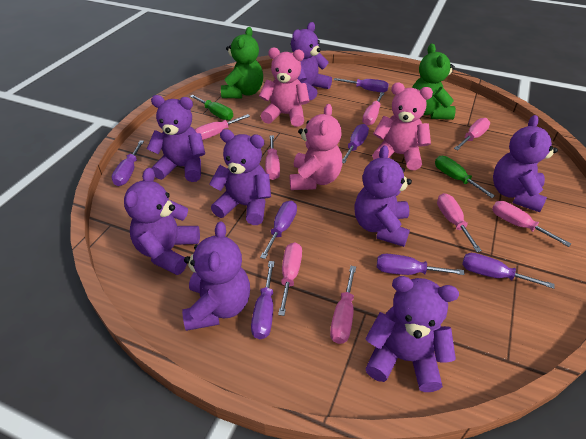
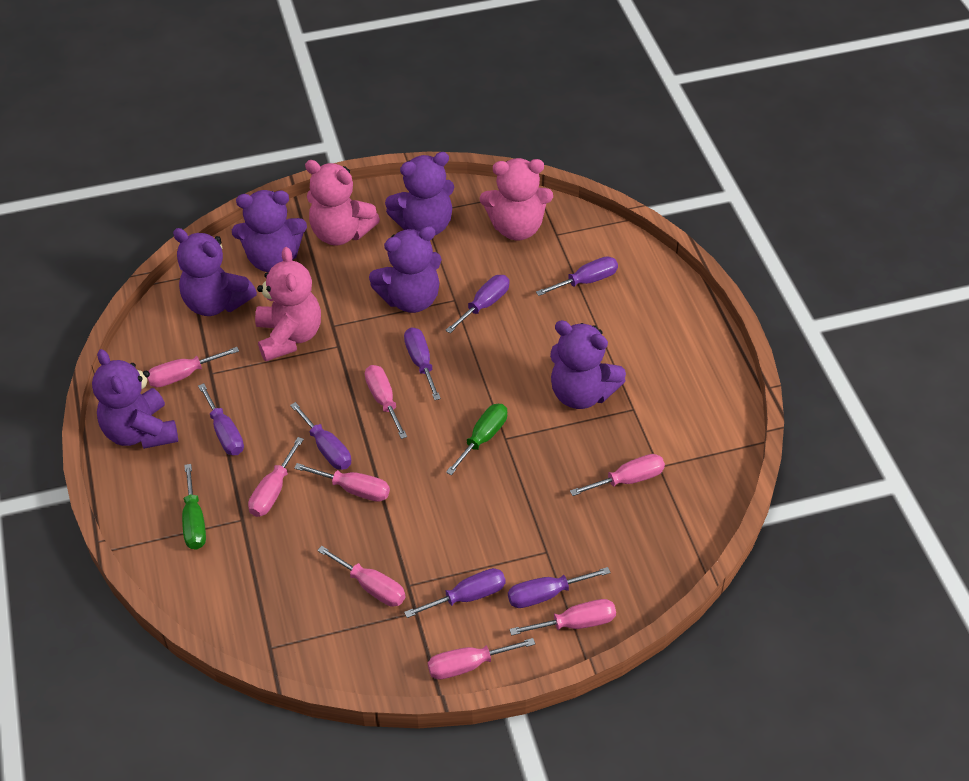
green teddy bear: [221,27,263,98] [412,43,456,120] = 2 -> none = 0
purple teddy bear: [124,168,200,275] [147,95,205,182] [182,221,250,331] [209,129,271,225] [291,22,332,100] [354,145,412,247] [365,276,459,392] [493,115,558,212] = 8 -> [92,349,178,449] [173,228,257,316] [232,190,307,272] [369,226,442,313] [385,152,455,235] [550,320,626,409] = 6

